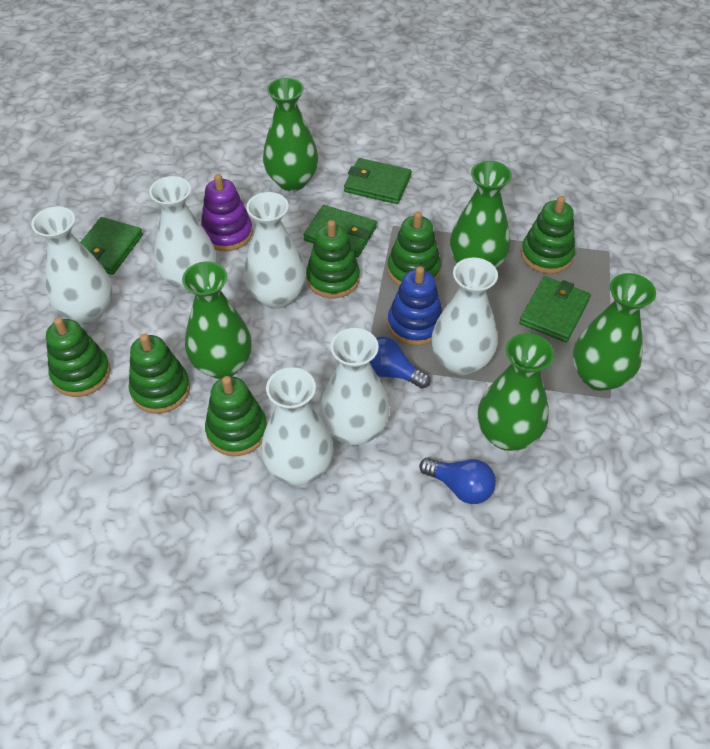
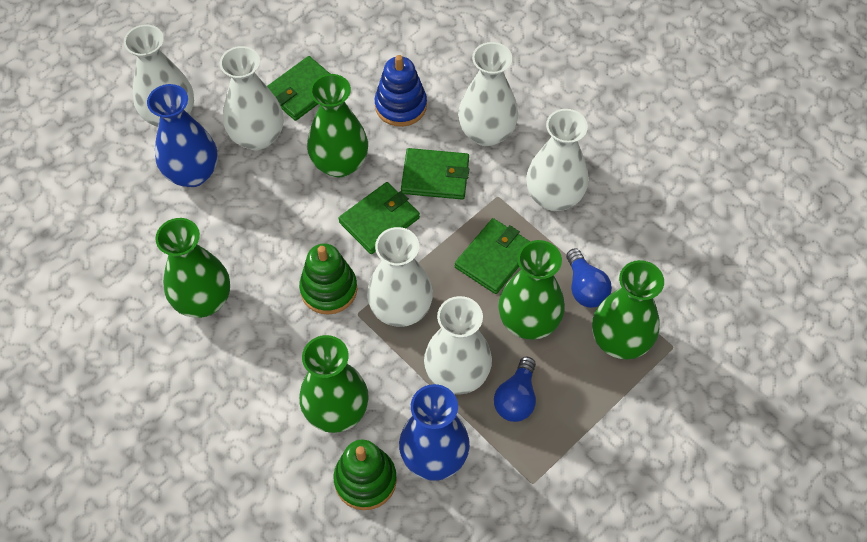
blue vase: none = 0 -> [147,84,218,187] [399,384,470,481] = 2
green stacking toy: [46,317,111,397] [129,334,190,414] [205,376,267,456] [306,220,360,298] [387,211,441,286] [521,196,575,274] = 6 -> [299,243,357,315] [333,440,397,510] = 2
purple stacking toy: [201,174,253,251] = 1 -> none = 0

